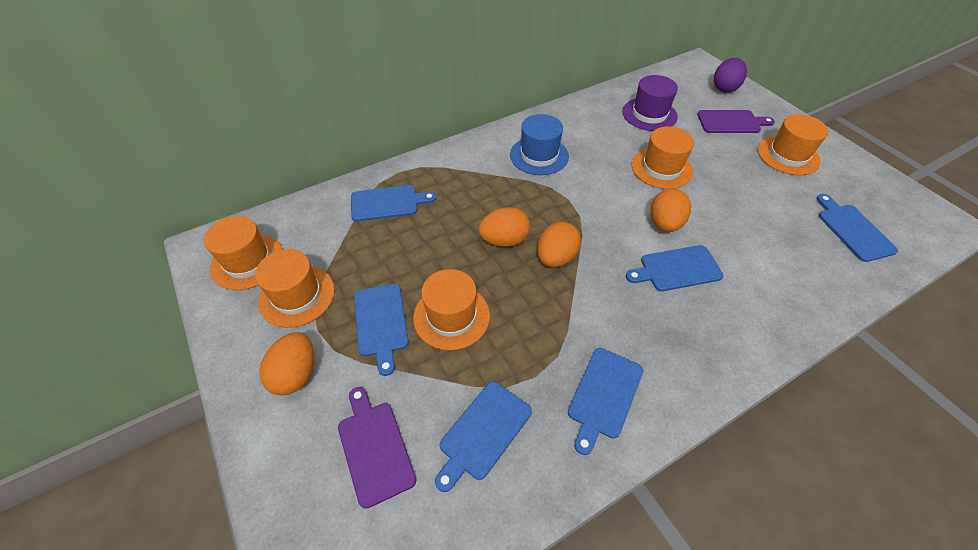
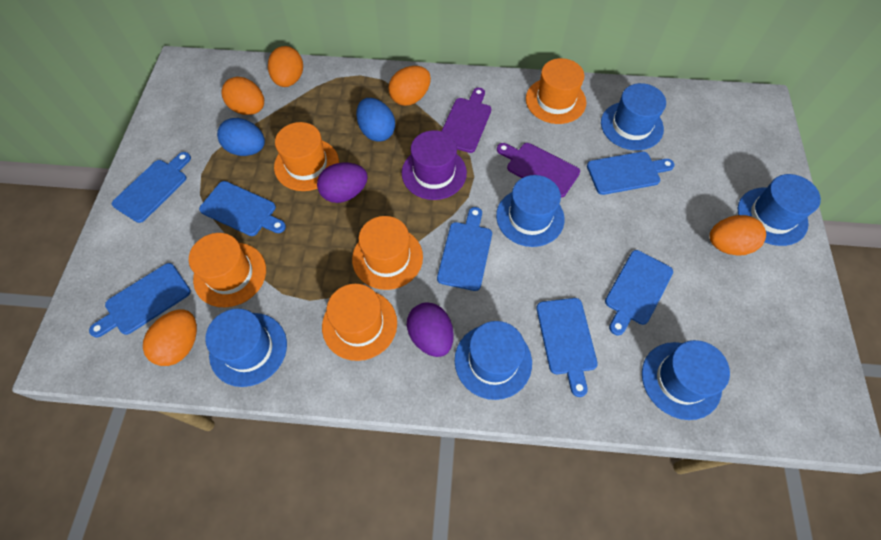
blue cutting board: [351,185,436,222] [354,284,409,376] [435,381,532,492] [568,348,643,455] [626,245,724,291] [817,194,898,262] = 6 -> [89,263,191,338] [112,152,191,223] [199,181,286,236] [437,207,492,291] [536,298,598,397] [587,151,674,195] [605,250,673,335] = 7
blue egg: none = 0 -> [217,118,265,156] [356,98,395,142] = 2
blue hat: [510,114,569,175] = 1 -> [205,309,287,387] [455,321,532,400] [496,175,564,247] [601,83,666,150] [642,340,730,420] [738,174,821,246] = 6
orange egg: [259,332,314,395] [478,207,530,247] [537,222,581,267] [651,188,691,232] = 4 -> [143,309,197,366] [221,77,264,115] [268,46,303,87] [388,66,431,106] [710,215,766,256] = 5
purple egg: [714,58,747,93] = 1 -> [317,163,368,203] [407,303,454,357] = 2

